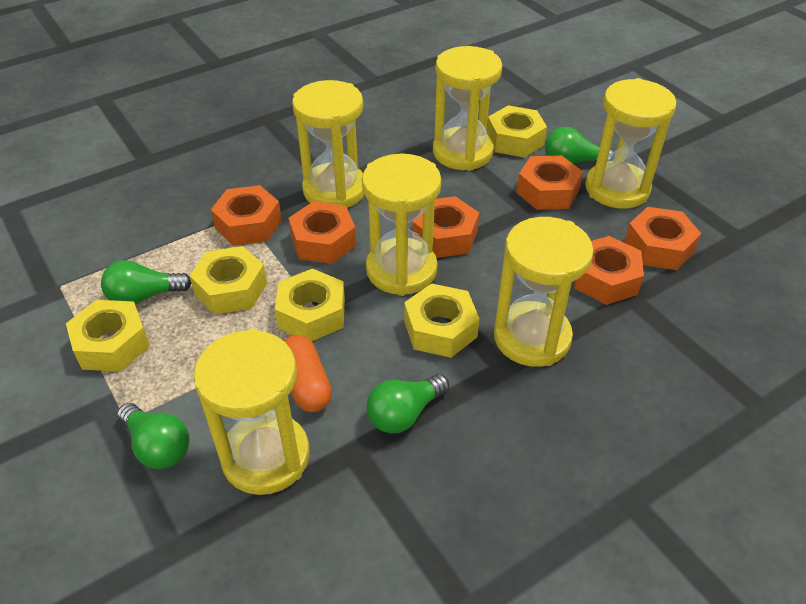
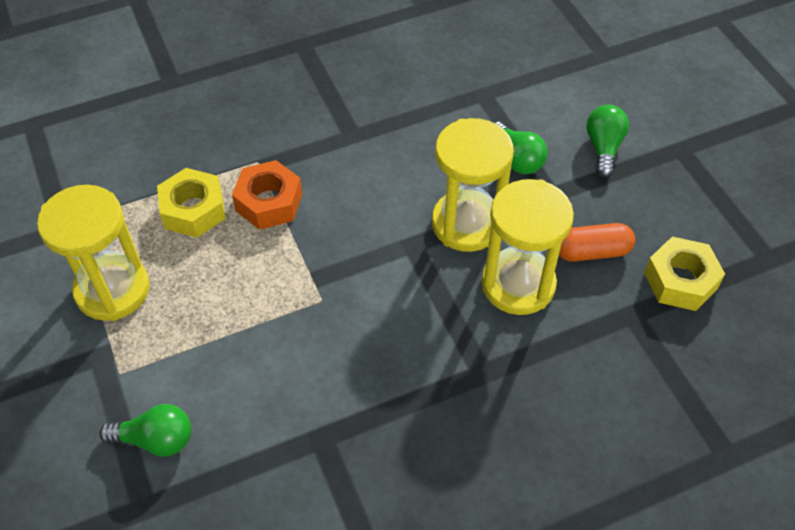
green light bulb: [101,260,191,305] [117,403,189,469] [367,374,449,433] [545,127,613,164] = 4 -> [99,404,191,457] [494,121,548,174] [586,105,629,178] = 3
orange nut: [211,185,282,246] [288,201,356,264] [412,196,479,258] [516,155,583,210] [574,236,644,305] [624,207,701,270] = 6 -> [232,160,302,230] = 1
yellow hourglass: [194,329,310,495] [292,80,365,208] [362,154,441,296] [433,46,502,171] [494,217,594,367] [585,78,676,209] = 6 -> [37,185,150,321] [432,118,514,252] [482,179,574,315] = 3
yellow nut: [66,300,150,372] [189,246,267,314] [275,268,345,341] [404,283,480,358] [487,105,547,158] = 5 -> [157,168,226,238] [644,237,725,311] = 2

